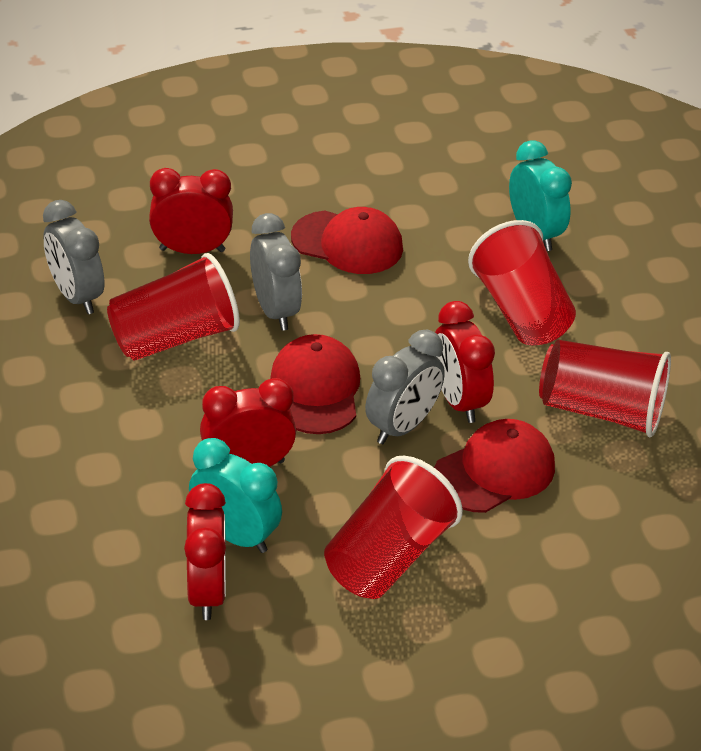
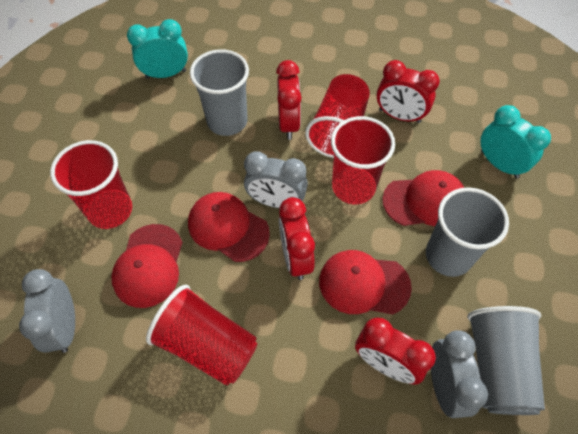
grey cup: none = 0 -> [190,49,249,136] [426,187,509,277] [467,306,545,415] = 3
red cap: [270,334,360,434] [291,207,403,274] [434,419,555,513] = 3 -> [111,224,183,308] [188,192,270,262] [319,250,412,314] [382,170,464,226] = 4

